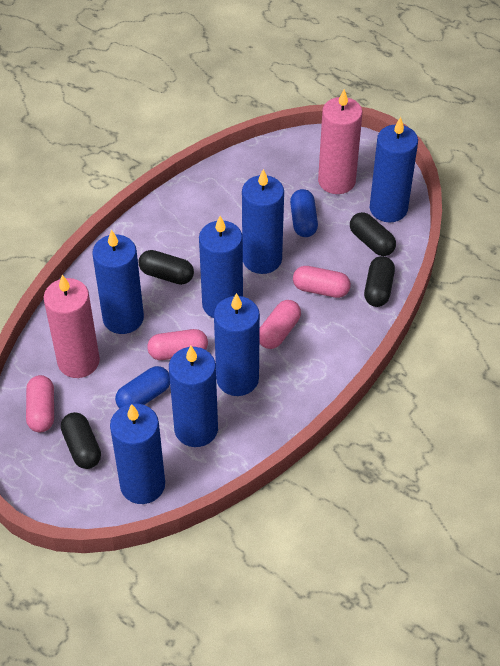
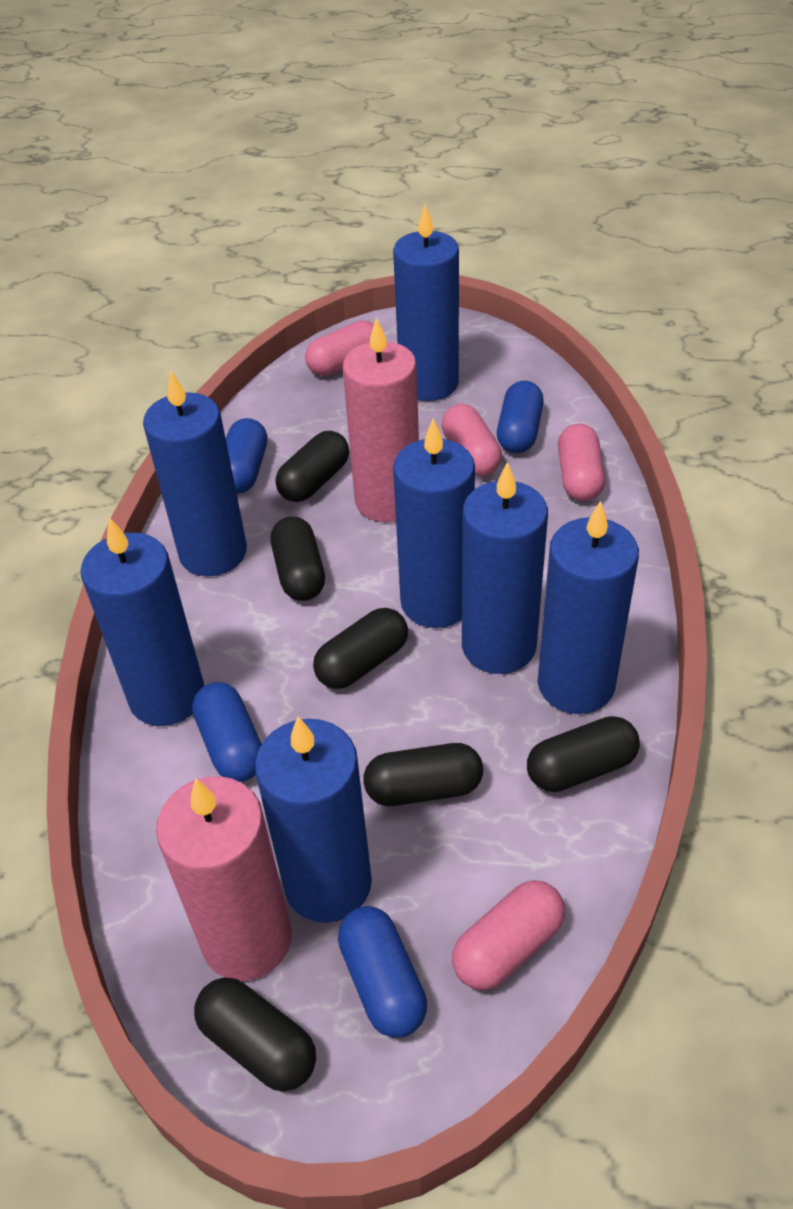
black capsule: [61,412,101,469] [139,250,194,285] [350,212,396,256] [364,256,395,307] = 4 -> [194,978,316,1092] [271,516,325,601] [276,431,349,502] [313,608,408,689] [363,743,483,806] [527,716,640,792] = 6
blue capsule: [115,366,170,409] [290,189,318,237] = 2 -> [192,682,262,782] [226,418,267,494] [338,906,427,1038] [497,381,544,453] = 4

